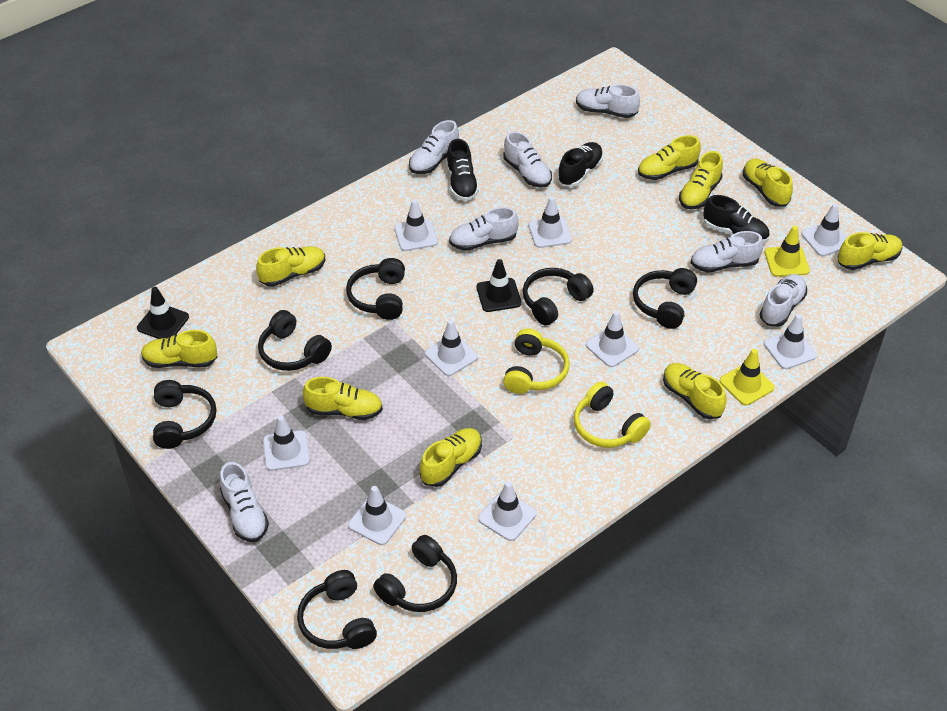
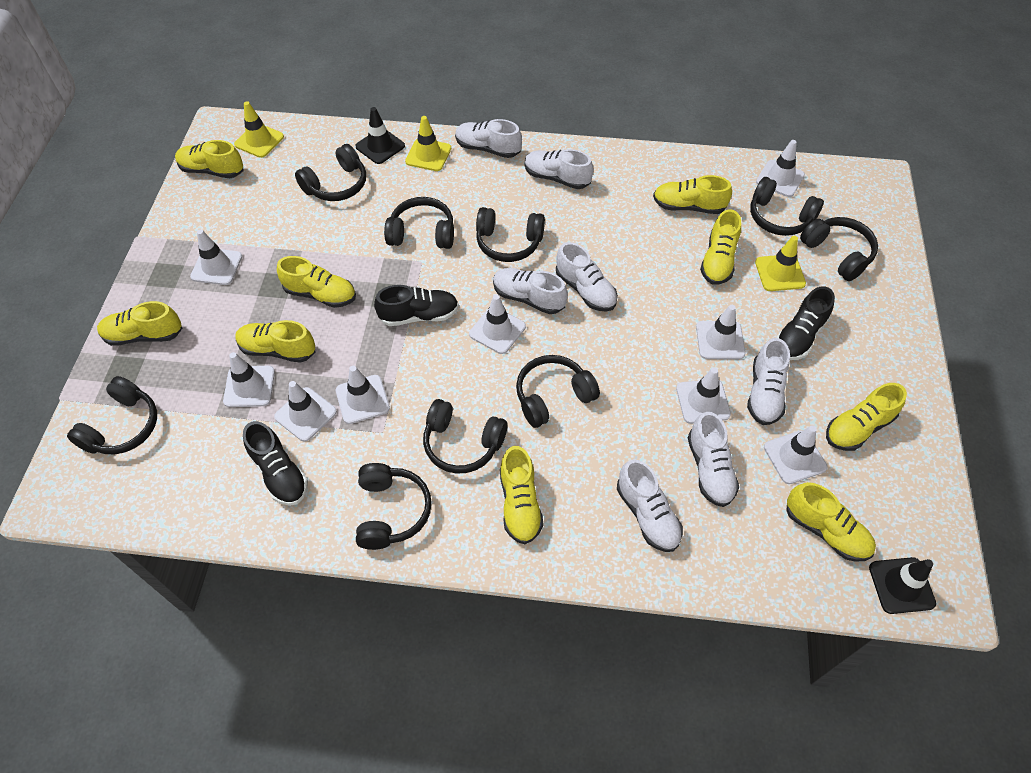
black headphones: [153,380,217,449] [258,310,332,371] [297,570,377,649] [346,258,405,320] [373,535,457,612] [523,268,594,325] [633,268,697,329] = 7 -> [67,376,157,454] [295,144,366,201] [356,463,432,550] [384,197,454,249] [423,399,508,474] [476,207,545,262] [516,355,600,428] [750,177,824,236] [800,217,878,281] = 9
yellow headphones: [503,328,570,394] [574,382,651,448] = 2 -> none = 0
yellow traffic cone: [720,349,775,406] [765,226,810,277] = 2 -> [234,101,284,158] [405,116,451,171] [755,236,806,291] = 3

